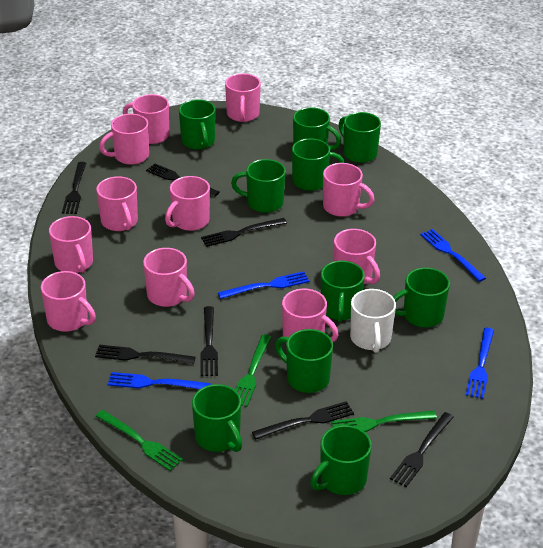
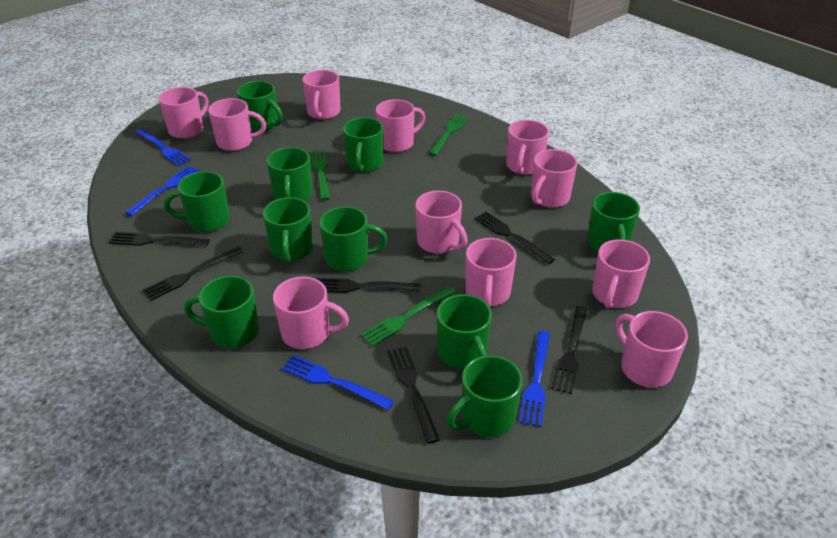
black fork: [62,162,86,214] [95,345,196,364] [146,163,220,196] [201,218,287,247] [201,306,218,376] [252,401,354,440] [390,412,454,487] = 7 -> [108,232,210,247] [142,246,243,301] [316,278,421,293] [387,347,440,444] [474,212,555,264] [551,306,587,394] = 6
white mug: [350,289,396,353] = 1 -> none = 0

